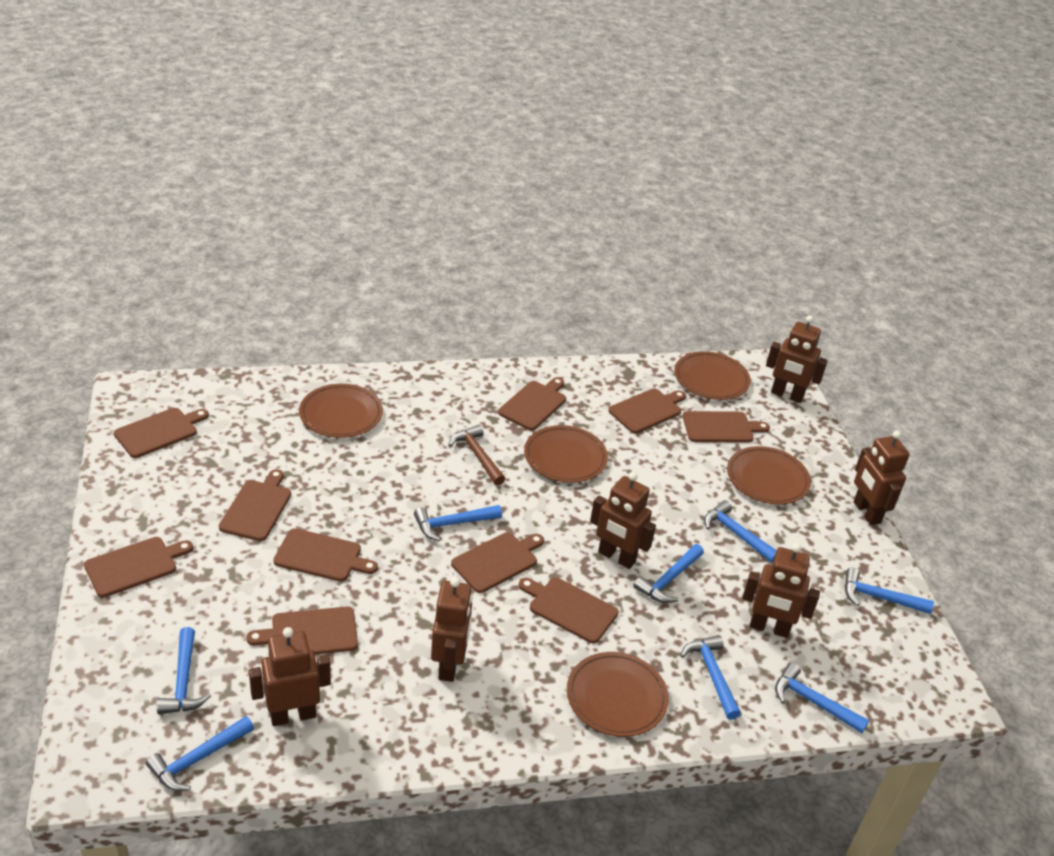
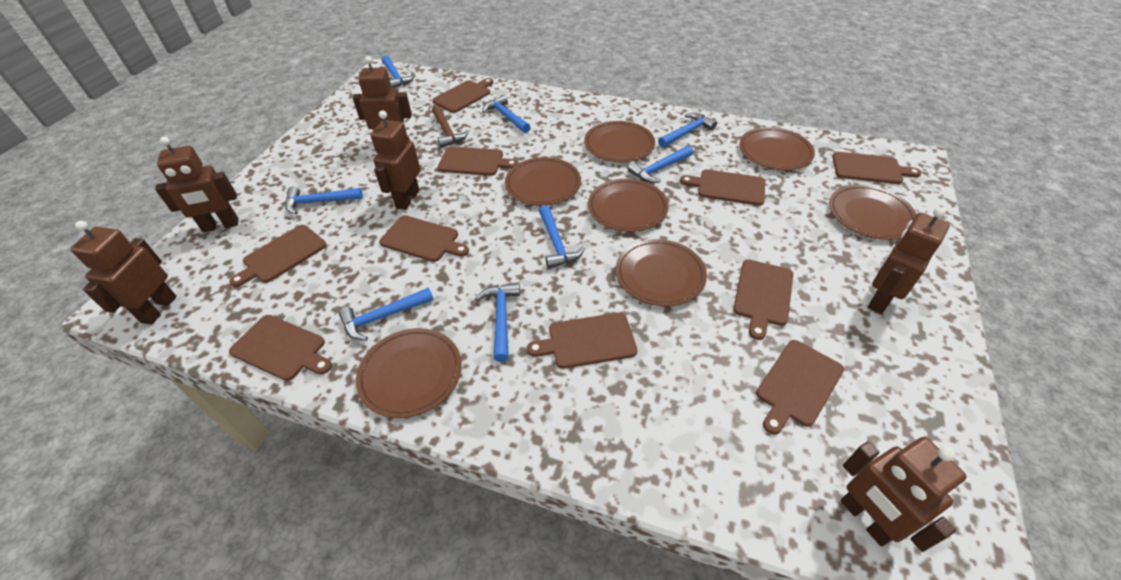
brown plate: [299,384,383,438] [524,425,608,483] [567,652,669,737] [674,351,751,400] [727,446,811,505] = 5 -> [356,328,462,418] [505,157,581,206] [584,121,655,162] [588,179,668,232] [616,239,707,306] [739,127,815,170] [829,185,917,240] = 7

